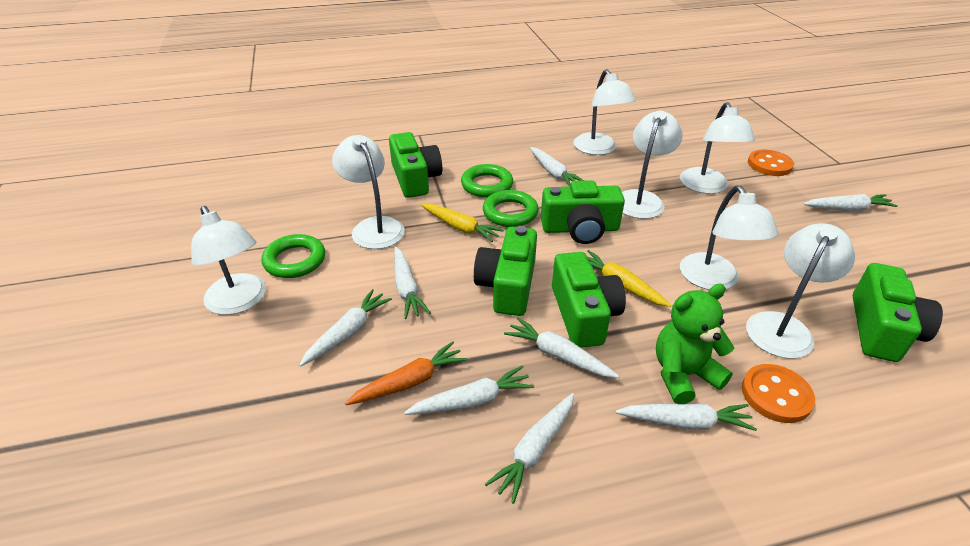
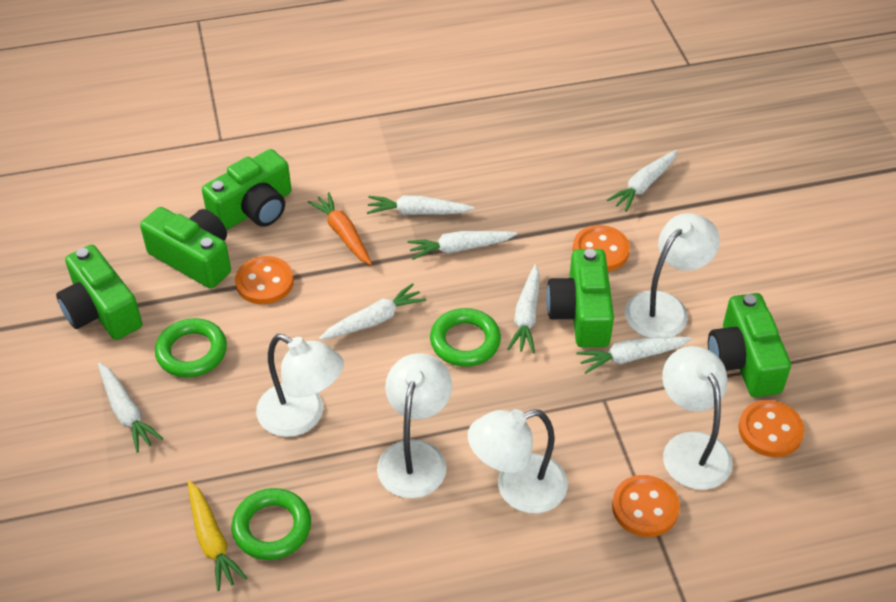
green teddy bear: [656,284,734,404] = 1 -> none = 0
orange button: [742,364,815,423] [748,149,794,176] = 2 -> [235,256,294,304] [573,225,630,271] [612,475,680,537] [738,400,804,457] = 4
white carrot: [299,289,392,367] [394,247,431,319] [404,365,534,415] [485,393,574,504] [504,317,619,378] [530,147,584,187] [615,403,757,431] [804,194,898,211] = 8 -> [98,362,163,453] [319,283,426,340] [367,195,475,215] [407,231,517,260] [507,264,540,353] [576,337,692,374] [607,150,678,212] = 7
white lamp: [191,206,266,315] [332,135,405,249] [573,69,636,155] [622,110,683,219] [680,102,755,194] [680,185,778,290] [746,223,855,359] = 7 -> [256,334,344,437] [377,353,452,498] [468,409,568,514] [625,213,720,338] [662,346,733,490] = 5
yellow carrot: [421,204,504,242] [587,250,672,307] = 2 -> [188,480,247,591] = 1

